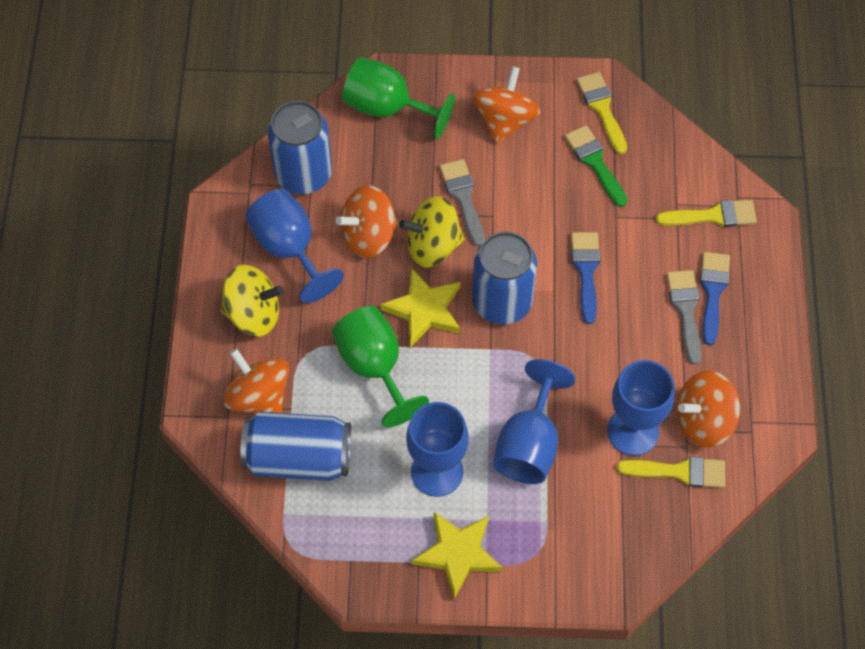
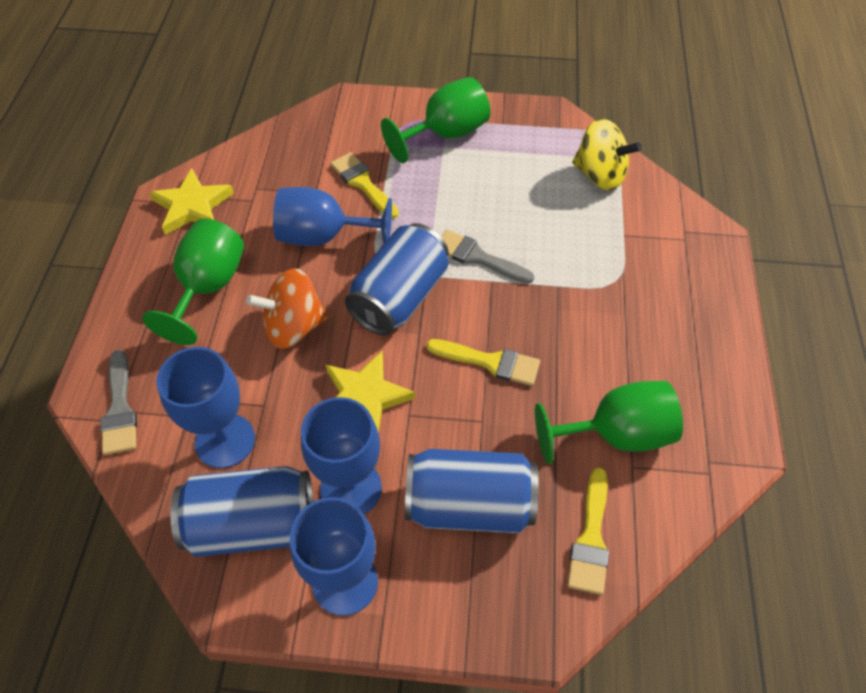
blue brush: [571,232,601,324] [700,252,730,345] = 2 -> none = 0
green brush: [565,125,628,207] = 1 -> none = 0
green goblet: [332,306,429,427] [342,57,455,139] = 2 -> [142,219,244,345] [381,77,491,163] [535,381,683,464] = 3
orange spinning top: [223,349,289,414] [336,185,398,258] [473,66,540,144] [676,371,740,448] = 4 -> [246,268,328,349] = 1
yellow spinning top: [220,265,283,337] [399,196,465,268] = 2 -> [572,118,642,190] = 1

